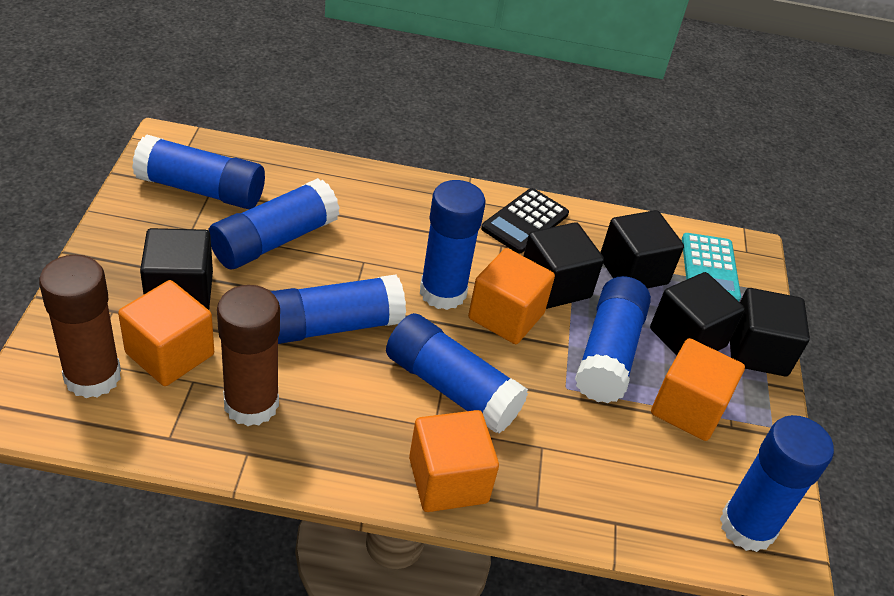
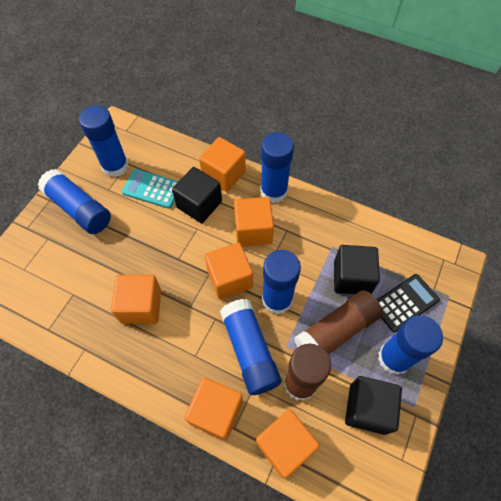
black cube: [140,228,213,310] [523,222,604,309] [600,210,684,288] [650,272,745,356] [730,288,810,376] = 5 -> [172,167,222,223] [334,245,380,294] [345,376,402,435] = 3
blue glue stick: [132,134,265,209] [208,178,340,269] [270,275,406,344] [386,313,528,433] [420,180,486,310] [575,276,651,403] [720,415,834,552] = 7 -> [38,169,111,234] [79,105,129,177] [220,299,282,395] [260,132,294,203] [262,250,301,314] [378,315,443,375] = 6
orange cube: [118,280,214,386] [409,410,499,512] [468,248,555,344] [651,338,745,441] = 4 -> [111,275,161,324] [184,378,243,441] [199,137,246,192] [205,243,253,300] [234,197,274,246] [256,409,320,478] = 6

